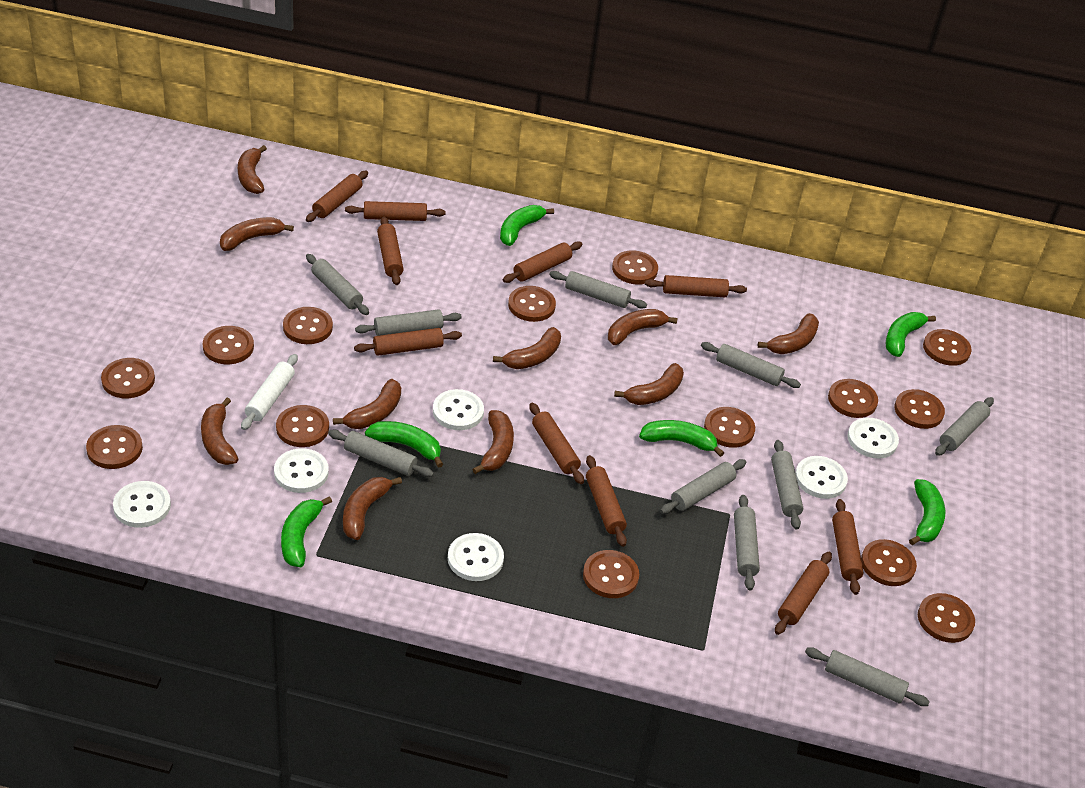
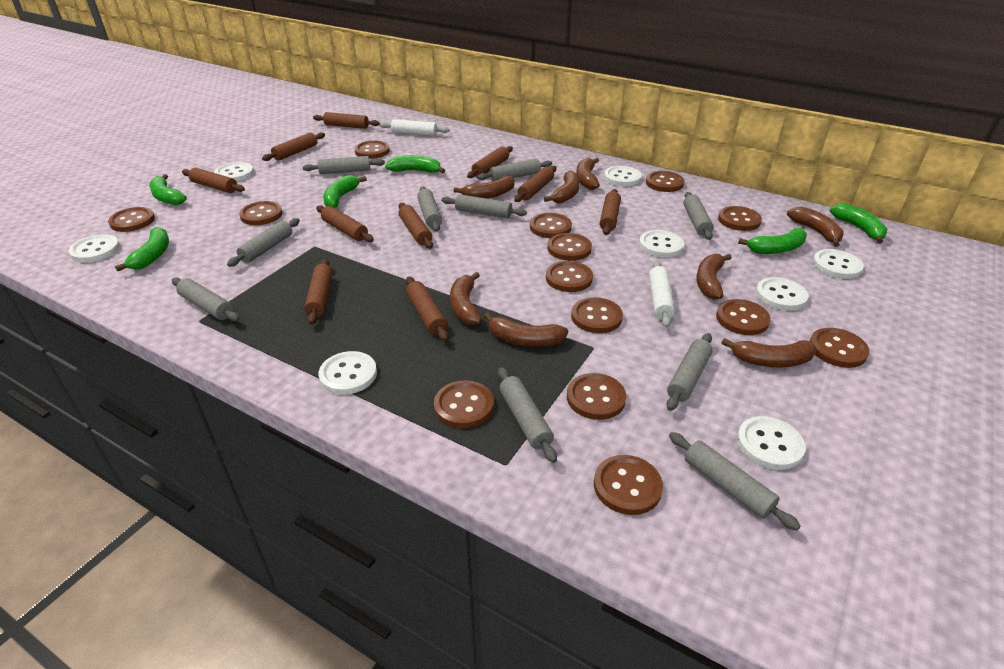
brown banana: [201,398,238,465] [220,217,294,251] [238,145,267,194] [333,379,401,429] [343,477,402,540] [472,410,514,474] [493,327,561,369] [608,309,678,345] [614,363,684,405] [758,313,819,354] = 10 -> [450,272,482,325] [453,176,515,199] [484,312,568,347] [544,170,580,203] [576,158,600,190] [696,254,732,300] [722,338,817,367] [787,207,844,247] = 8
white button: [113,481,171,528] [274,448,329,493] [433,389,484,430] [448,533,504,581] [795,456,848,499] [847,418,899,458] = 6 -> [69,234,120,262] [215,162,254,182] [319,351,377,395] [604,166,642,186] [639,230,684,257] [737,416,806,470] [756,277,809,311] [813,249,864,279] = 8
white rolling pin: [241,354,298,430] = 1 -> [379,119,449,136] [649,261,675,328] = 2

